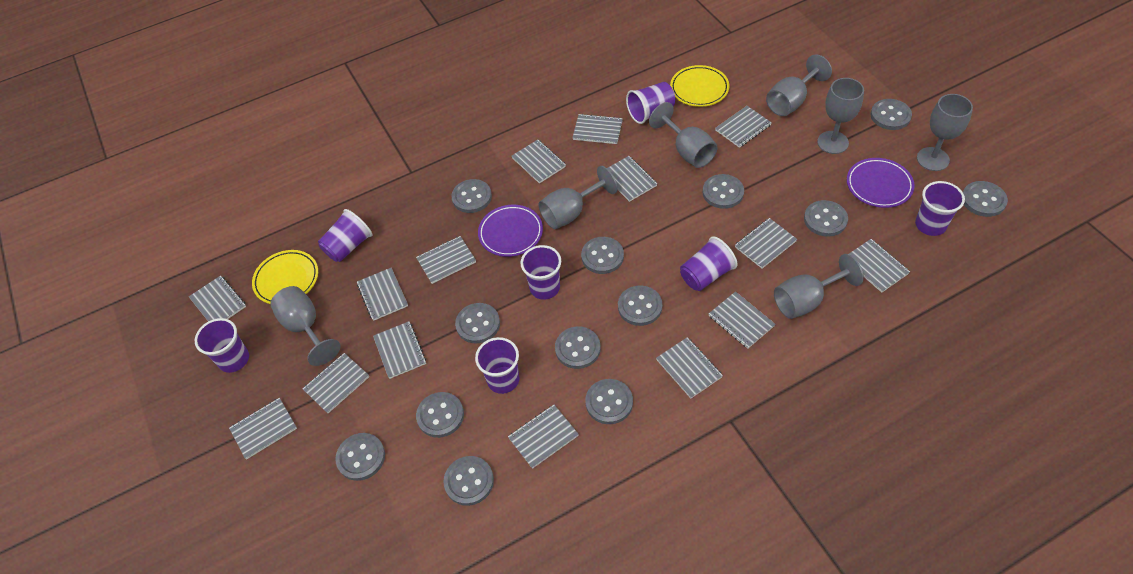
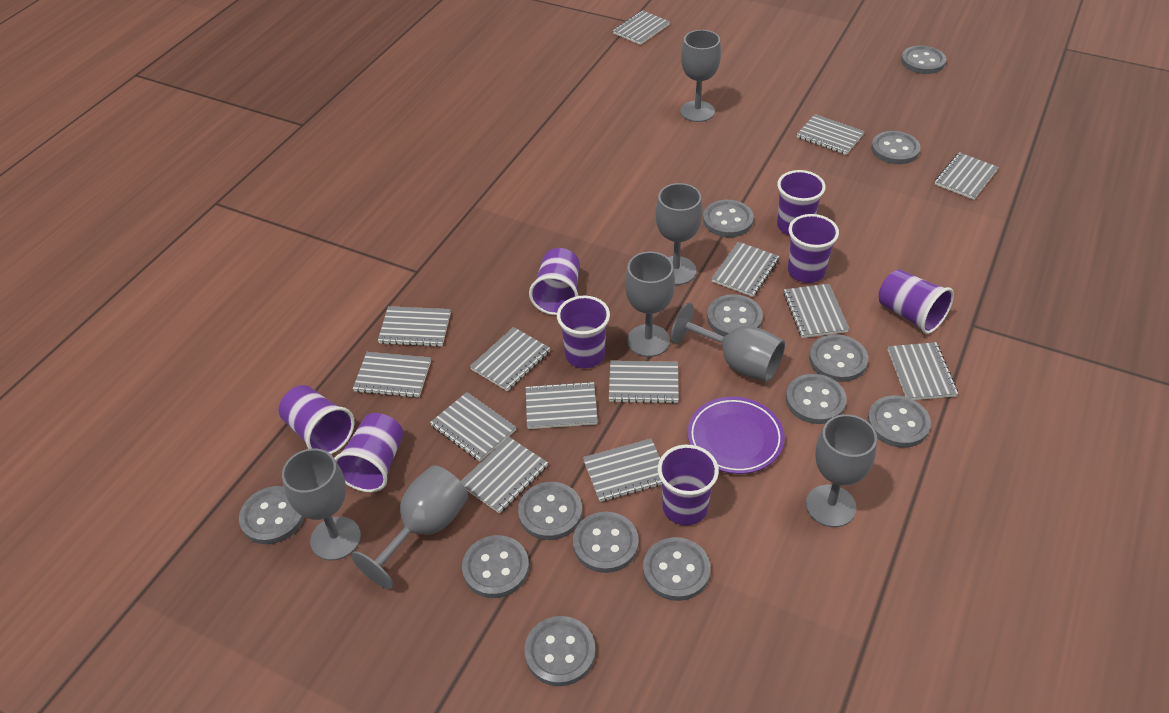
grey notebook: [189,275,246,321] [229,398,297,459] [303,353,369,413] [357,268,408,321] [373,321,426,379] [416,236,476,284] [508,405,579,469] [512,140,566,184] [572,114,623,144] [607,156,657,202] [656,337,723,399] [709,291,775,349] [715,106,772,148] [735,218,797,269] [849,239,910,293] = 15 -> [353,352,431,398] [378,306,451,347] [430,392,516,461] [460,436,548,513] [470,327,550,391] [526,381,598,429] [583,439,662,502] [609,361,679,404] [613,10,670,45] [711,242,779,297] [783,284,849,338] [797,114,864,155] [888,342,958,400] [935,152,999,200] = 14
purple cup: [195,318,249,373] [318,209,372,262] [475,337,519,394] [520,245,561,300] [626,82,675,124] [680,236,737,291] [915,181,965,236] = 7 -> [279,385,355,454] [334,413,404,492] [529,248,580,315] [557,296,610,368] [658,445,719,525] [777,170,826,235] [788,214,839,283] [879,269,954,334] = 8
purple plate: [478,205,543,257] [847,158,915,208] = 2 -> [688,397,784,474] = 1
yellow plate: [252,250,318,304] [670,65,729,107] = 2 -> none = 0

